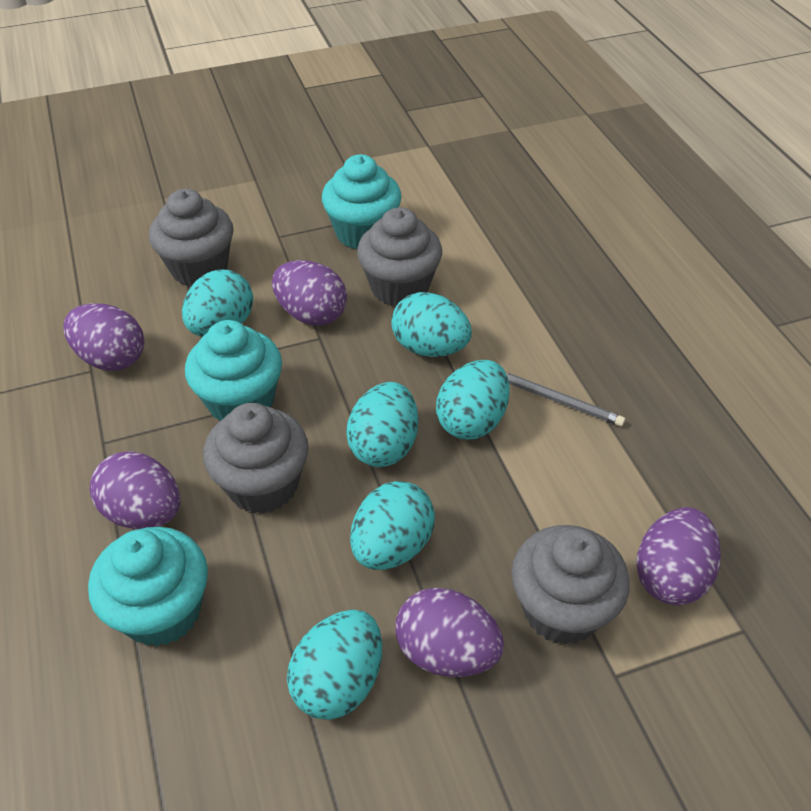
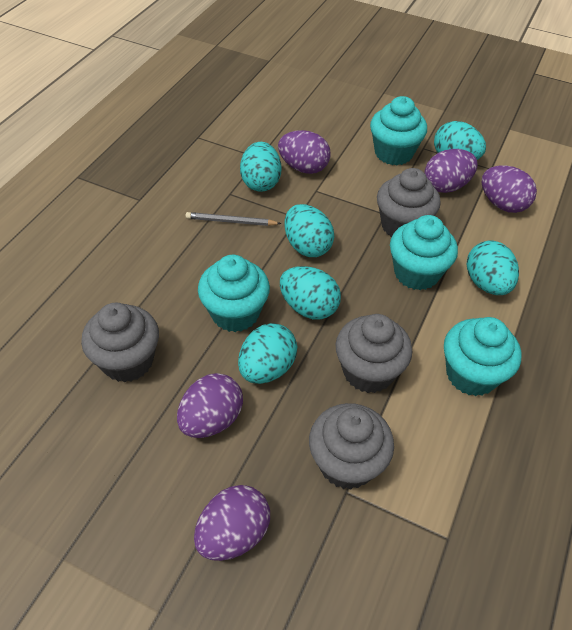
turquoise cupcake: [88,527,208,647] [185,320,282,422] [322,154,402,249] = 3 -> [198,255,270,332] [370,96,427,165] [390,215,458,290] [444,317,522,396] = 4

